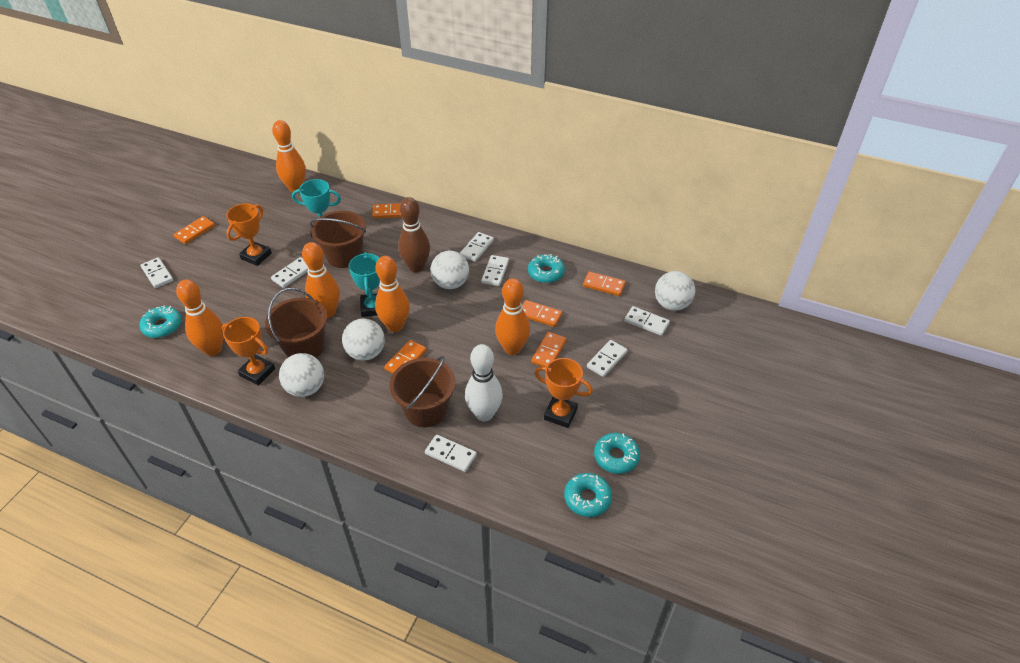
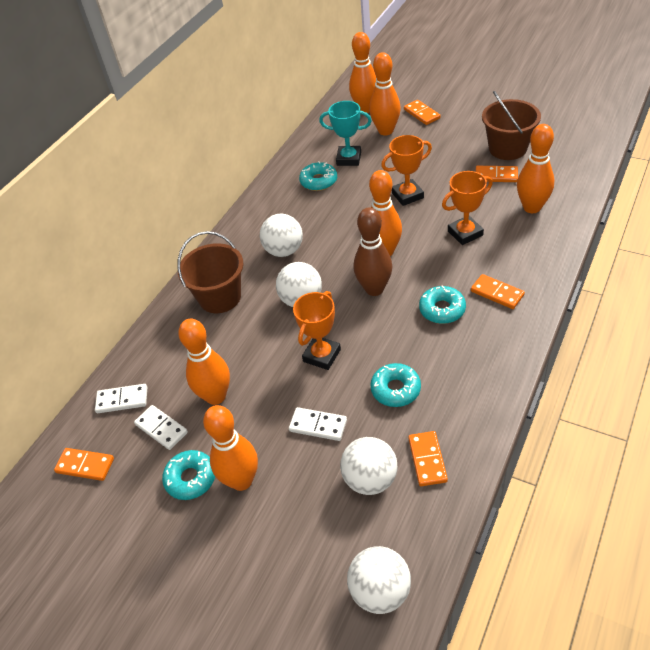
brown bucket: [265,288,327,358] [310,211,366,268] [390,356,456,427] = 3 -> [178,231,244,313] [482,91,541,160] = 2
orange bowling pin: [176,279,224,356] [272,120,306,192] [302,242,340,318] [375,256,410,332] [495,278,530,355] = 5 -> [178,319,230,405] [203,405,258,491] [349,32,376,113] [369,52,401,135] [369,170,402,256] [517,124,554,213] = 6
orange domino: [174,216,215,244] [372,203,402,218] [384,340,427,374] [522,300,562,327] [531,332,567,367] [583,272,626,296] = 6 -> [54,448,114,481] [404,100,440,125] [408,431,448,486] [471,274,525,309] [476,166,518,182] = 5
turquoise trophy: [292,179,341,238] [349,252,380,317] = 2 -> [319,101,372,166] = 1
white bowling pin: [465,344,503,421] = 1 -> none = 0
white domino: [141,257,173,288] [271,257,308,288] [425,435,477,472] [460,232,494,262] [481,255,509,286] [587,340,628,377] [624,306,670,336] = 7 -> [95,384,147,413] [134,405,188,450] [289,407,347,441] = 3

